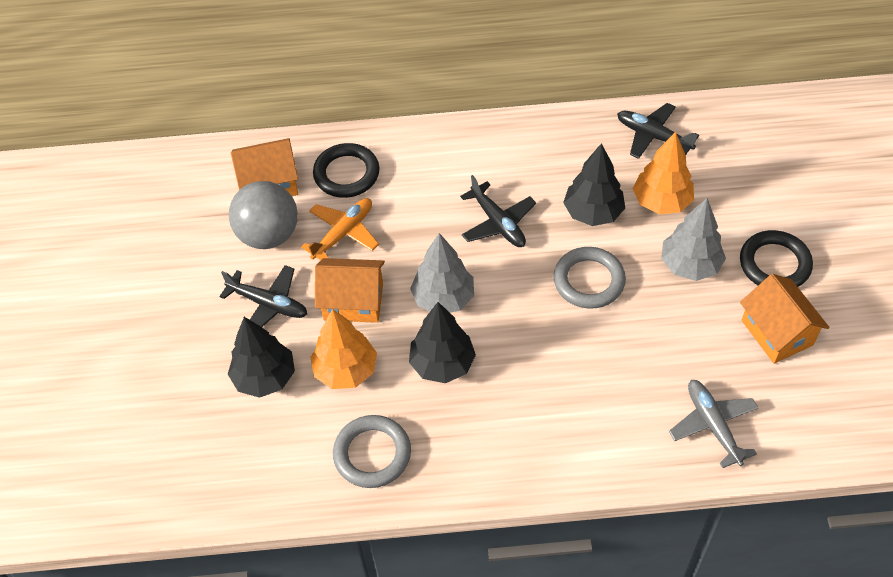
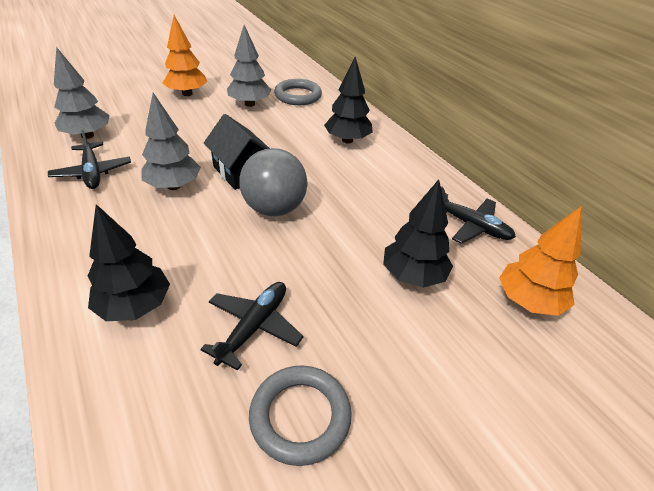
black house: none = 0 -> [204,114,270,190] = 1
black ring: [313,143,379,198] [740,230,813,287] = 2 -> none = 0
grey plane: [669,380,759,468] = 1 -> none = 0
grey tree: [410,233,474,313] [661,198,726,281] = 2 -> [54,47,110,139] [141,93,201,190] [227,25,271,107] = 3
orange house: [231,138,298,196] [315,258,385,323] [740,274,830,364] = 3 -> none = 0
orange plane: [301,198,379,260] = 1 -> none = 0

